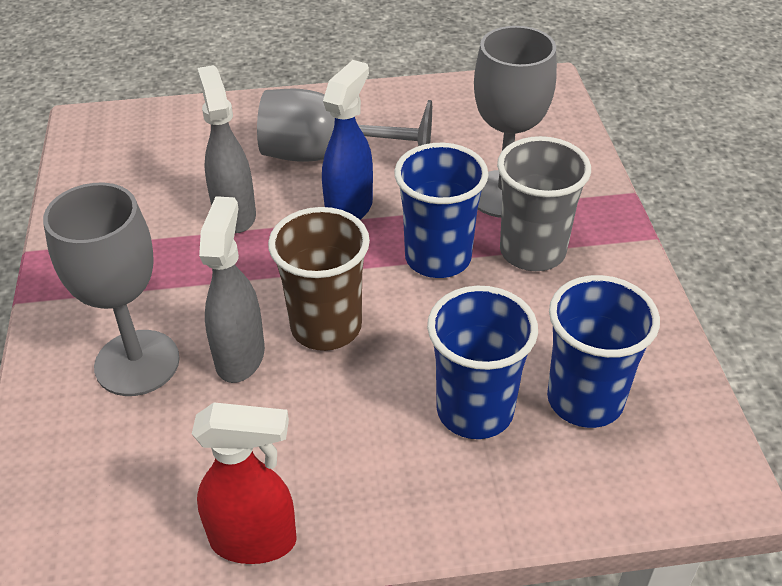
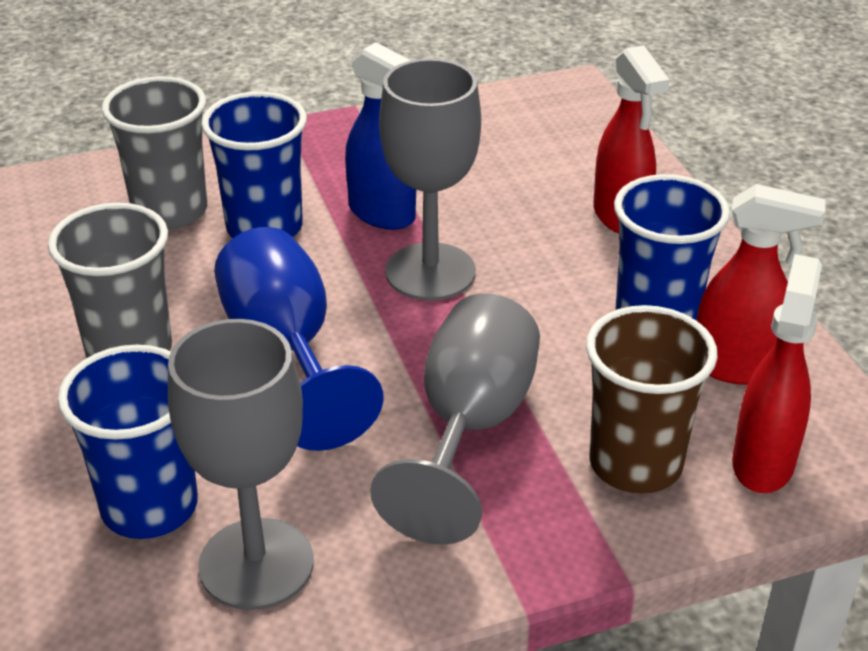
blue goblet: none = 0 -> [214,227,384,451] = 1
grey cup: [497,136,591,271] = 1 -> [48,203,172,358] [102,76,207,230] = 2
grey spray bottle: [197,65,256,233] [199,196,265,383] = 2 -> none = 0
red spray bottle: [192,403,297,564] = 1 -> [593,45,669,234] [696,184,825,385] [732,254,822,493] = 3

